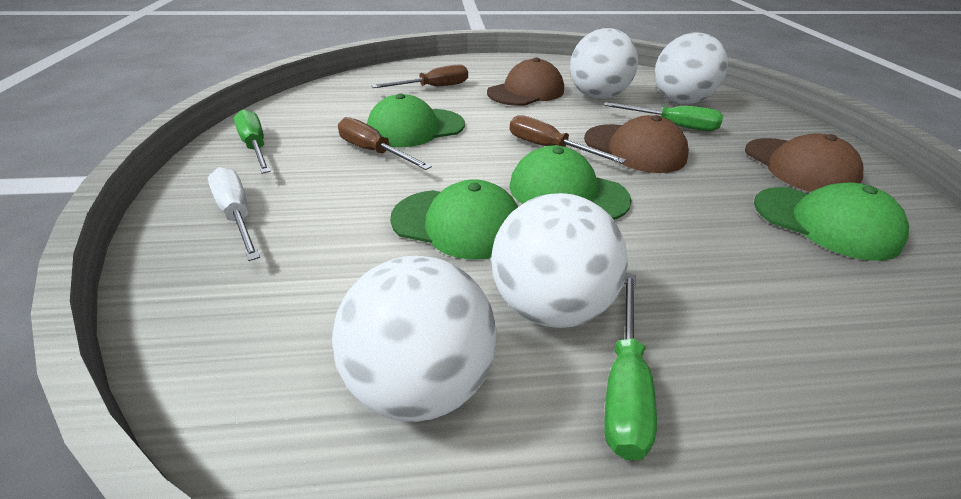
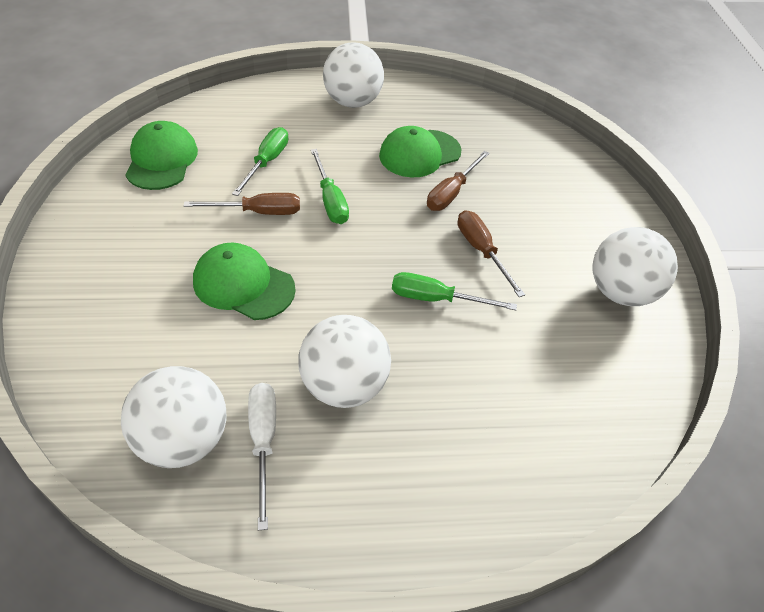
brown cap: [487,58,564,106] [584,115,689,173] [745,133,863,192] = 3 -> none = 0
green cap: [367,93,465,147] [390,179,518,260] [509,146,632,220] [754,182,909,261] = 4 -> [125,121,198,190] [193,243,296,320] [379,126,462,177] = 3

